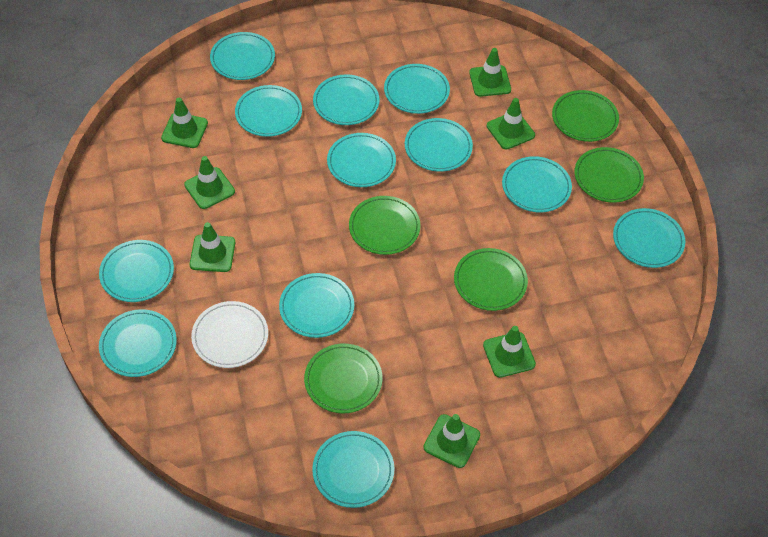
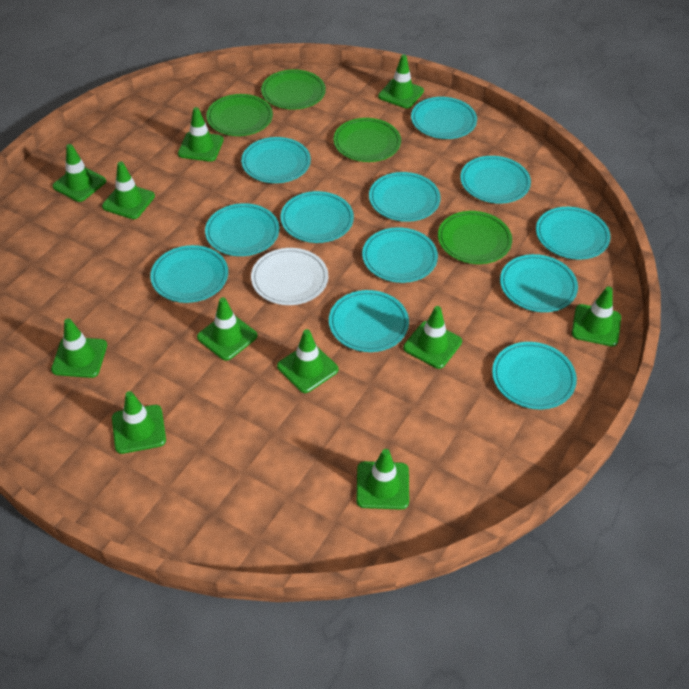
green plate: [304,344,383,413] [349,196,421,255] [454,248,528,311] [552,90,619,142] [574,147,644,203] = 5 -> [206,94,273,136] [261,69,326,110] [333,118,401,162] [438,211,512,264] = 4
green traffic cone: [161,98,208,148] [184,156,235,209] [190,222,235,272] [424,414,480,468] [469,48,511,97] [483,326,536,378] [487,98,535,150] = 7 -> [51,318,107,378] [52,144,106,202] [102,161,155,219] [112,391,166,454] [178,107,224,162] [197,297,257,361] [277,329,339,393] [356,449,409,510] [378,55,424,109] [403,306,462,369] [572,287,621,347] = 11

